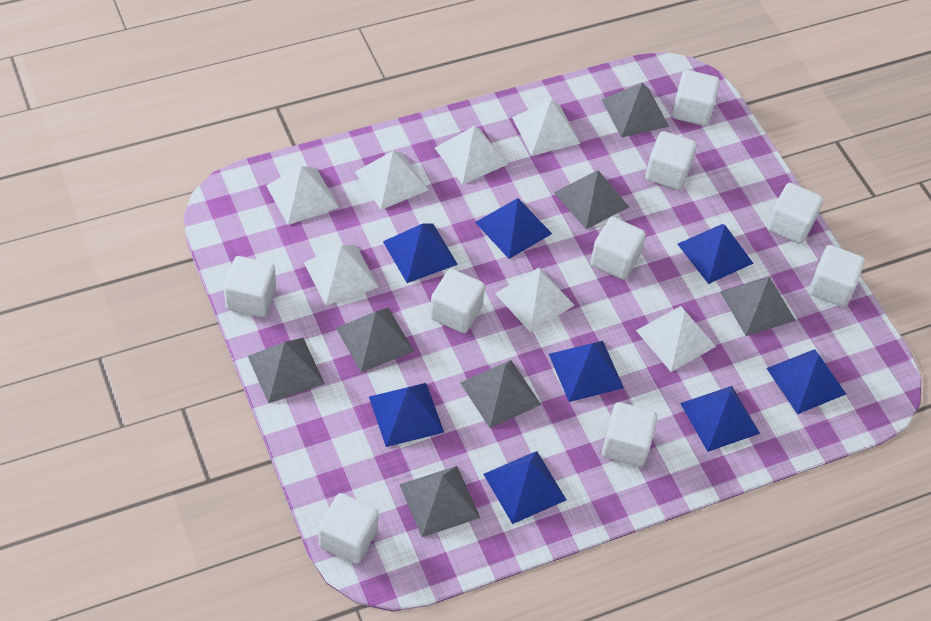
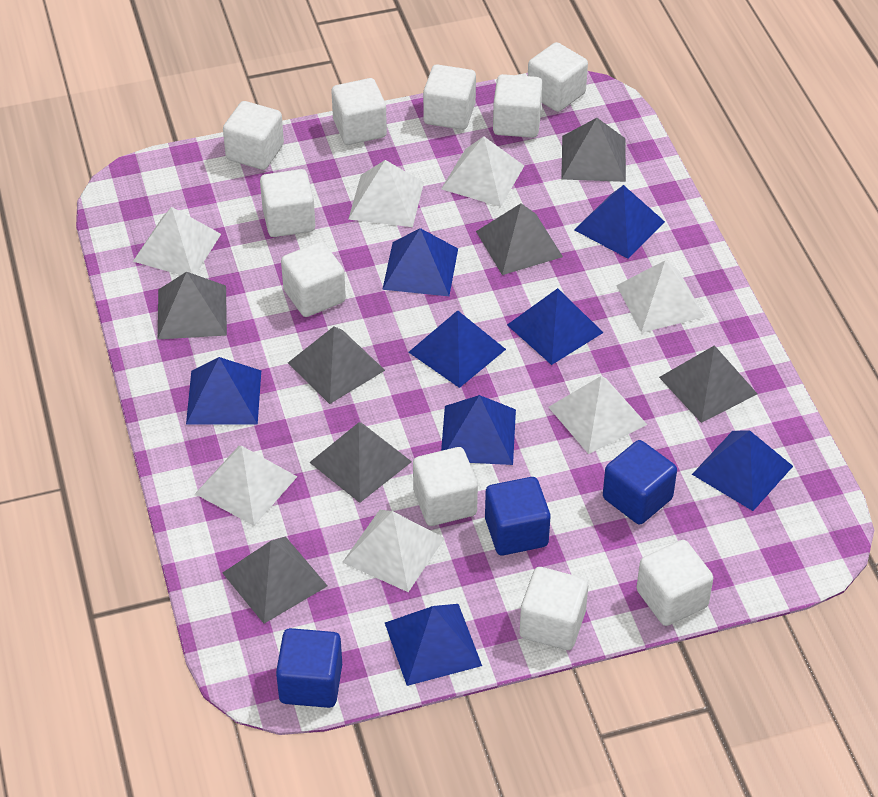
blue cube: none = 0 -> [276,628,342,708] [485,477,550,555] [603,440,677,524] = 3
white cube: [224,256,276,317] [318,493,378,564] [430,269,485,333] [590,217,646,280] [602,402,657,466] [645,131,696,190] [672,70,720,126] [767,183,823,244] [809,245,865,307] = 9 -> [223,101,284,170] [260,169,315,237] [281,242,346,317] [332,78,387,145] [413,447,478,526] [423,65,476,130] [493,74,543,138] [520,567,588,650] [528,42,588,112] [636,540,713,626] = 10

